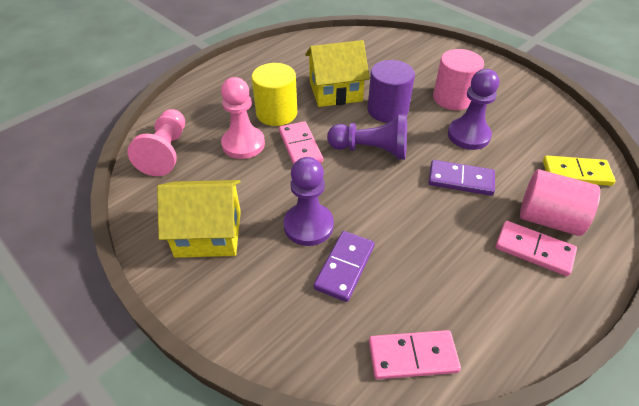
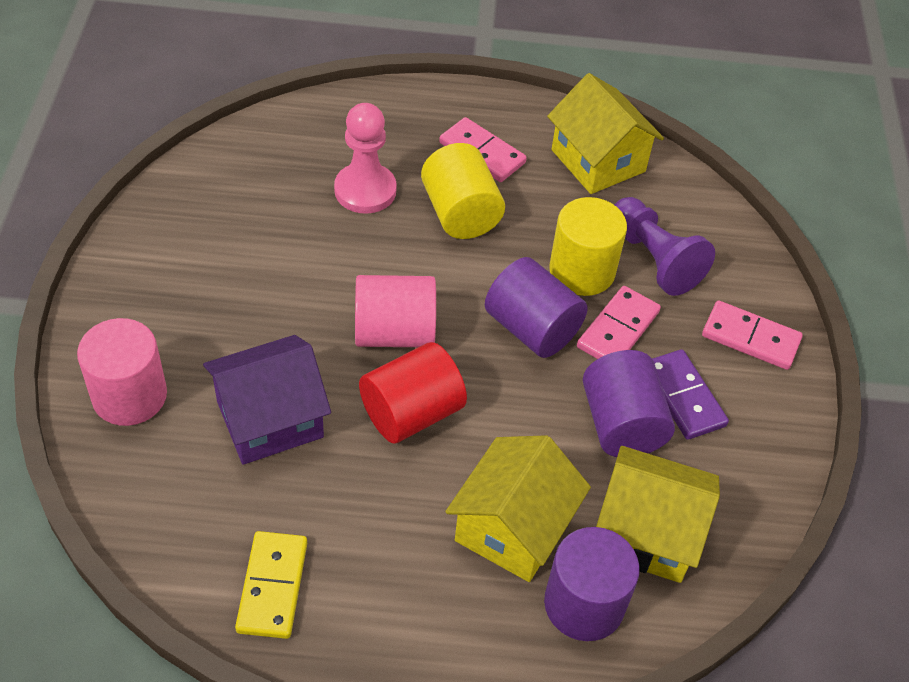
pink pawn: [127,109,185,176] [221,77,265,159] = 2 -> [334,103,397,214] = 1
purple cylinder: [367,60,415,123] = 1 -> [485,257,588,358] [544,527,640,641] [583,350,675,457] = 3
purple domino: [314,231,375,302] [428,160,495,196] = 2 -> [652,349,729,440] = 1
purple house: none = 0 -> [203,335,331,465] = 1
purple pawn: [284,157,334,246] [327,114,407,160] [448,69,499,150] = 3 -> [614,197,715,296] = 1
red cylinder: none = 0 -> [359,342,467,443] = 1
yellow cylinder: [252,63,297,126] = 1 -> [421,143,505,239] [549,197,627,296] = 2
yellow house: [157,180,241,258] [305,40,370,107] = 2 -> [445,435,591,582] [547,73,664,194] [596,446,720,583] = 3

